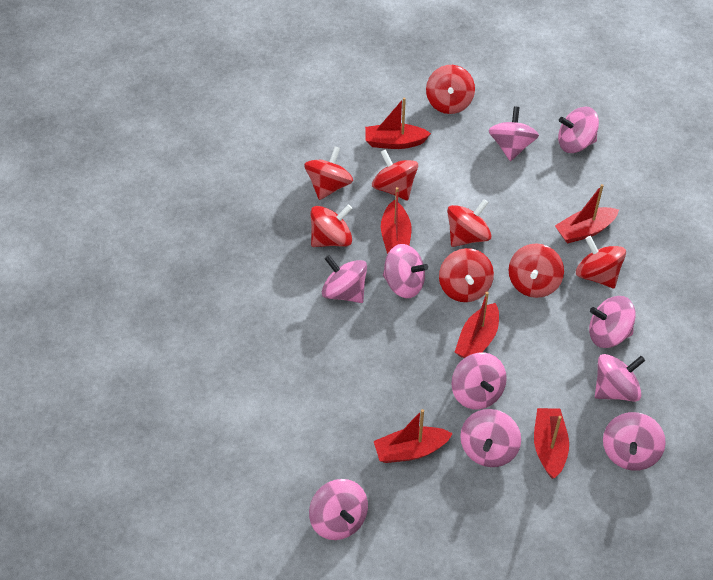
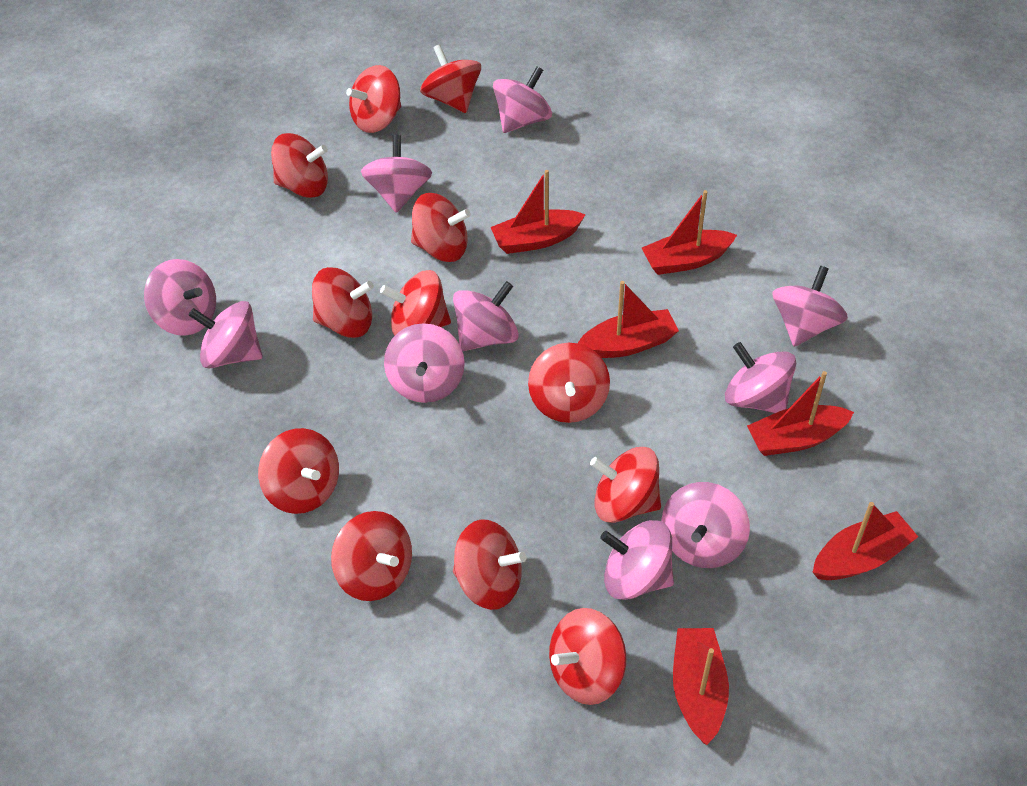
red spinning top: [304,146,353,200] [310,204,352,247] [372,149,418,201] [426,65,475,114] [439,248,494,302] [447,199,491,247] [509,243,564,298] [576,236,626,289] = 8 -> [258,428,339,514] [271,133,328,198] [312,267,374,338] [331,511,412,601] [346,65,401,133] [380,270,451,336] [411,193,471,262] [420,44,481,113] [453,520,526,610] [528,343,610,423] [549,608,626,705] [590,447,661,523] = 12

